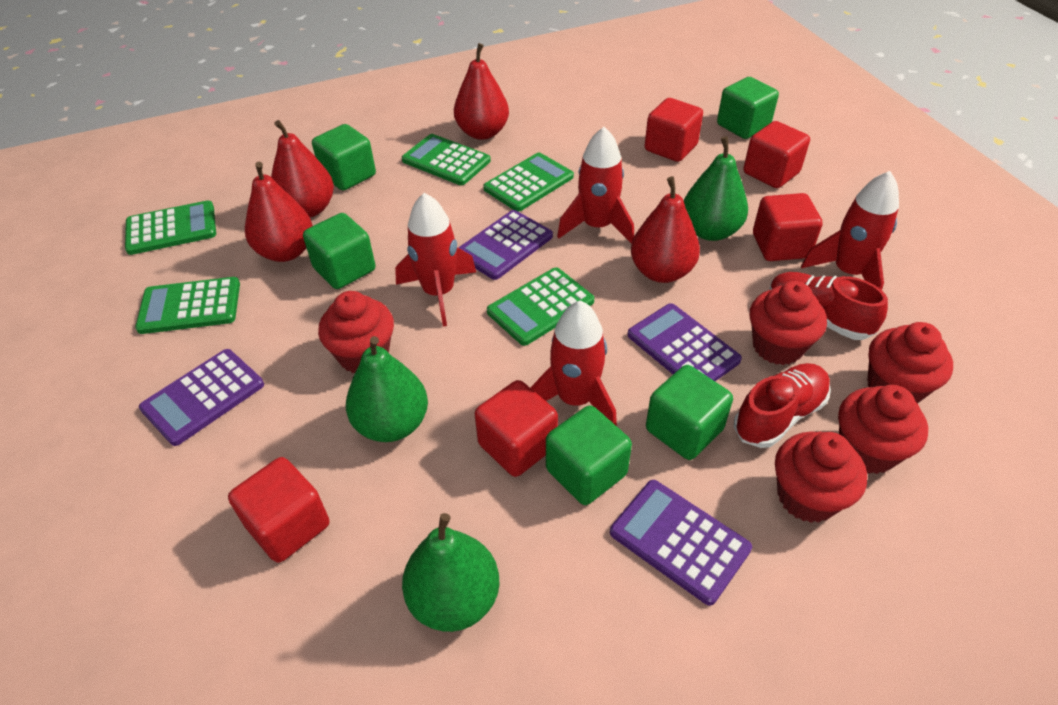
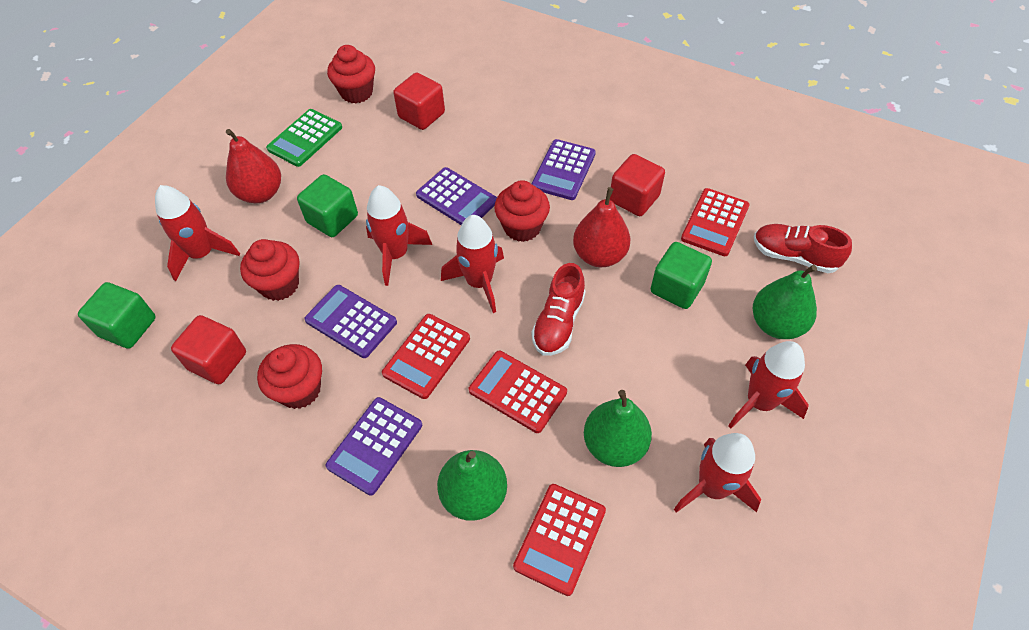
green calculator: [125,200,216,255] [135,277,240,334] [402,134,491,185] [483,152,574,212] [487,267,594,346] = 5 -> [266,109,342,167] = 1
green cube: [303,213,375,289] [312,124,376,190] [546,405,632,505] [646,365,733,460] [717,77,779,139] = 5 -> [78,282,156,349] [297,174,358,237] [651,242,712,309] = 3
red calculator: none = 0 -> [382,314,470,399] [469,351,567,433] [513,484,606,596] [681,188,750,256] = 4
red cube: [228,457,329,563] [475,380,558,477] [645,98,703,162] [743,121,810,188] [753,193,823,261] = 5 -> [171,315,246,384] [393,73,445,130] [610,154,665,216] = 3
red cupcake: [318,291,394,373] [750,281,827,365] [775,431,867,523] [838,385,928,474] [867,322,953,404] = 5 -> [240,239,299,301] [257,344,322,409] [327,45,375,103] [494,180,550,242] = 4
red pear: [245,162,313,262] [271,120,334,217] [454,43,509,140] [631,177,700,283] = 4 -> [226,129,281,203] [573,187,630,267] = 2
red rocket: [395,193,476,326] [530,301,617,426] [557,127,634,244] [801,171,899,290] = 4 -> [155,185,240,281] [366,185,432,286] [441,215,504,313] [674,433,761,513] [728,341,809,428] = 5

